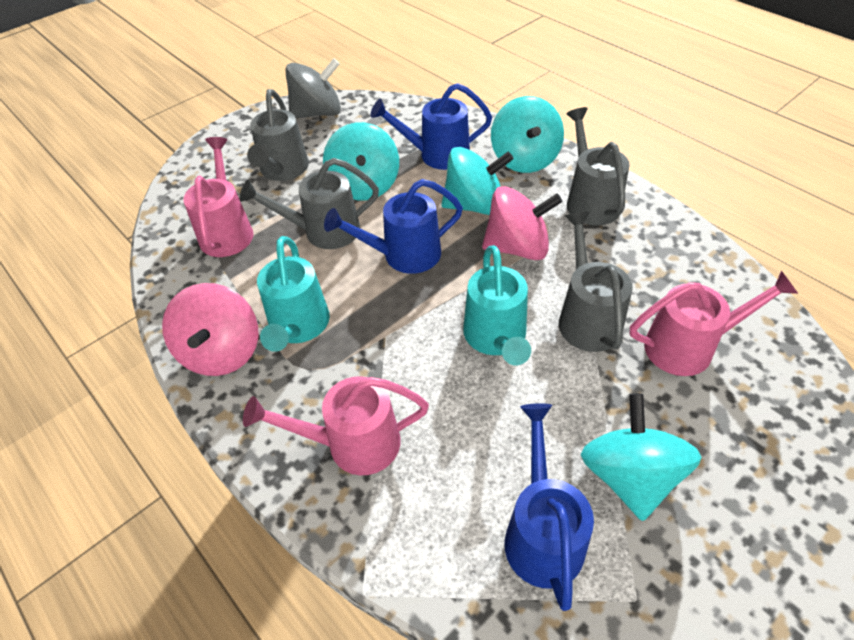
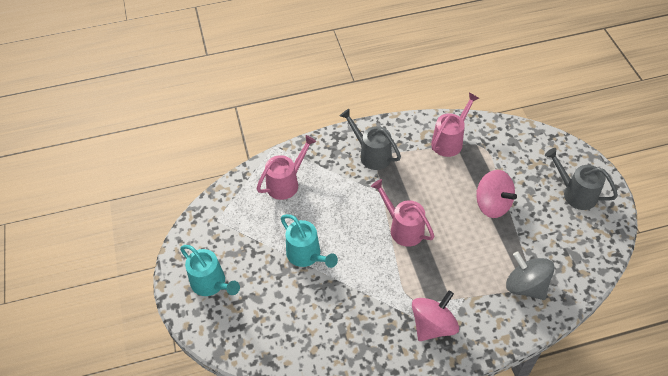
blue watering can: [324,179,463,274] [370,83,492,170] [504,403,594,611] = 3 -> none = 0
grey watering can: [240,158,379,249] [247,89,309,181] [559,211,632,352] [567,107,629,226] = 4 -> [340,109,401,170] [545,148,618,210] = 2
turquoise spinning top: [323,122,399,200] [441,147,513,215] [491,96,564,173] [581,393,702,521] = 4 -> none = 0

